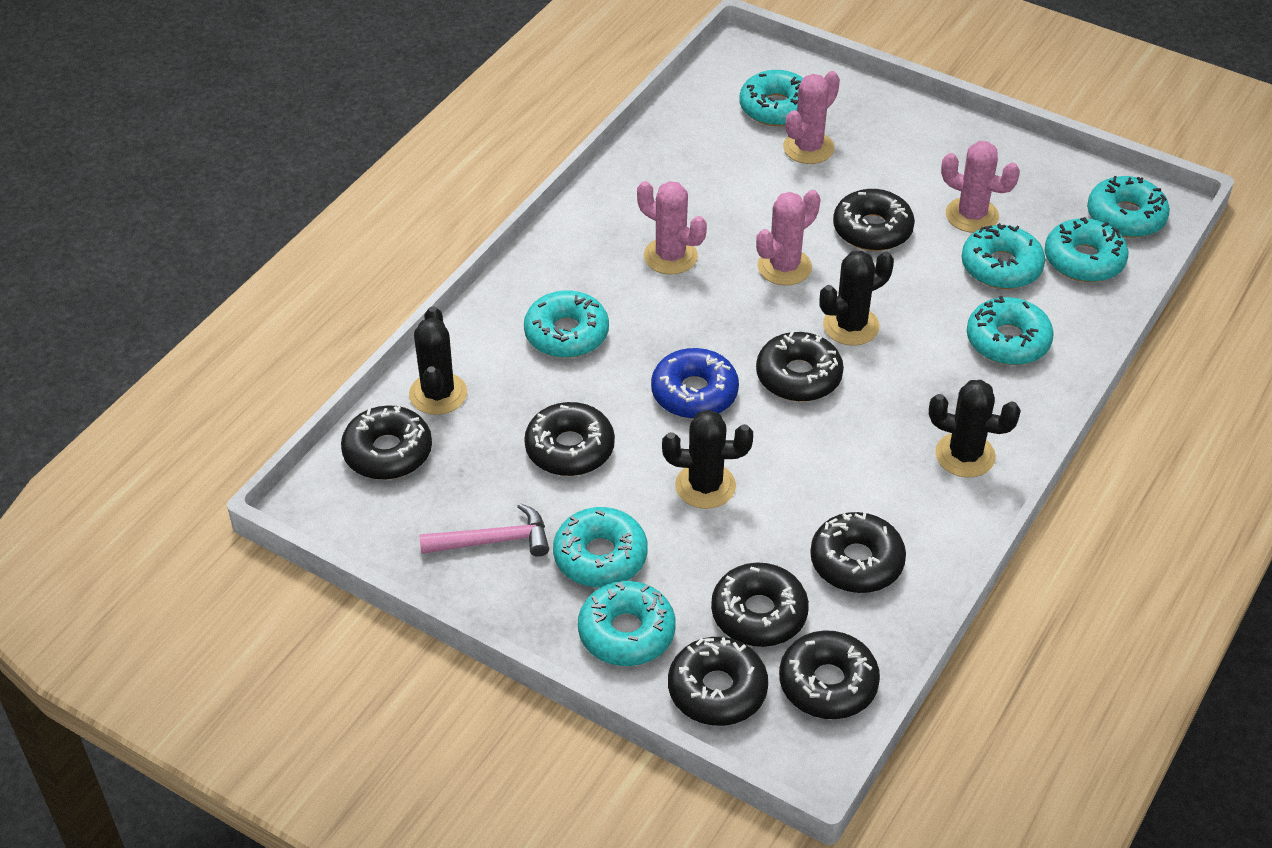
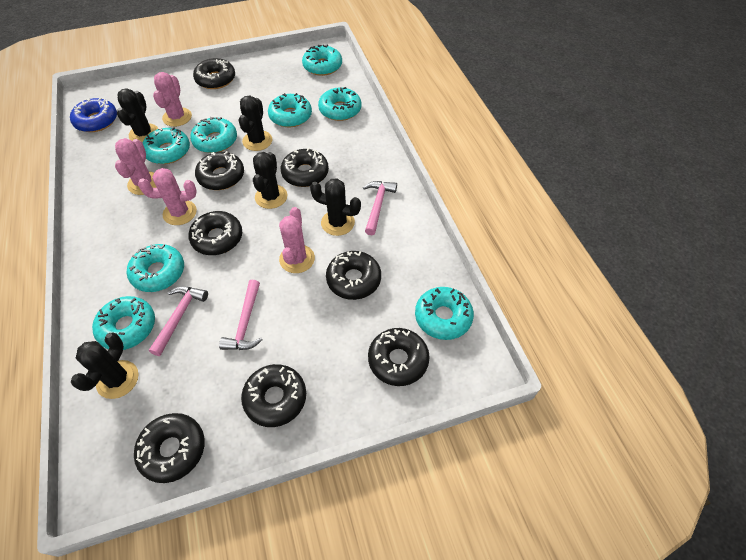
black cactus: [409,306,467,415] [662,410,753,509] [820,251,894,346] [929,380,1021,478] = 4 -> [71,333,138,399] [117,88,158,142] [239,96,273,151] [253,152,287,209] [310,178,361,236] = 5
pink hammer: [419,503,549,557] = 1 -> [149,286,208,356] [219,280,262,350] [363,181,397,235] = 3

